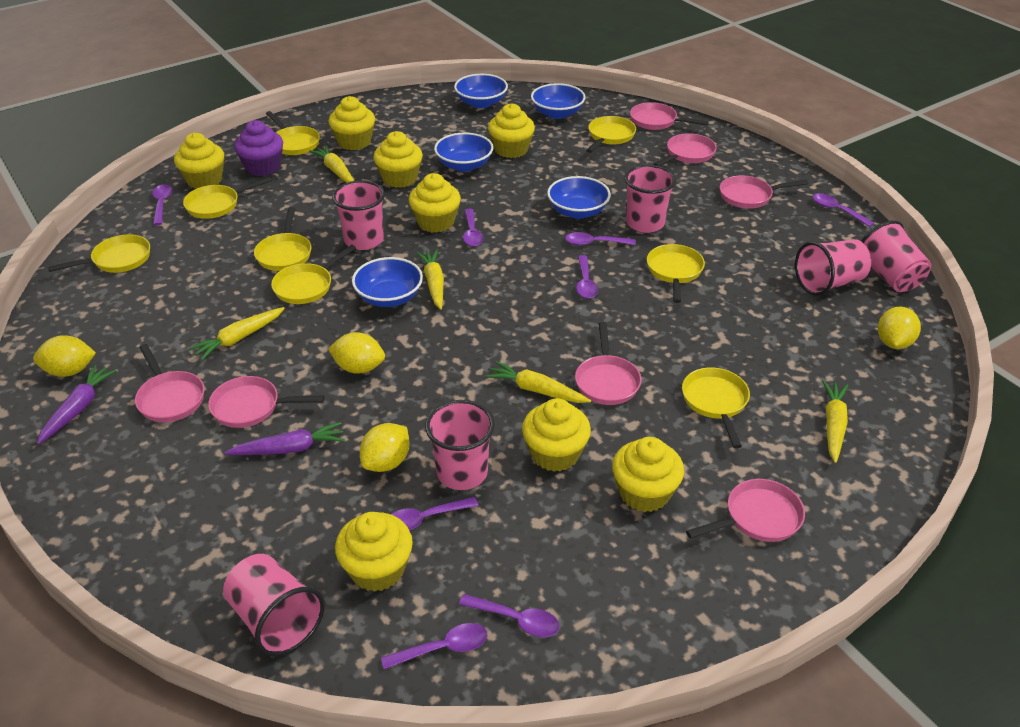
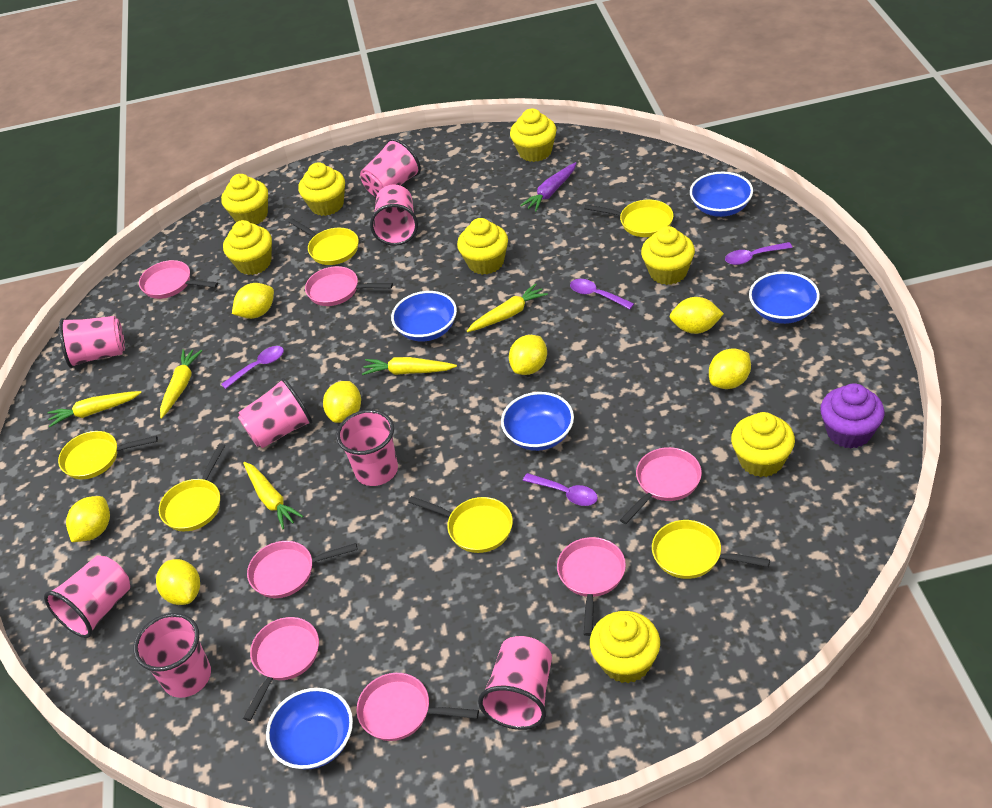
pink cup: [223,554,325,657] [332,180,385,250] [425,400,495,490] [625,165,676,233] [795,239,871,296] [861,220,931,292] = 6 -> [44,555,130,638] [59,316,125,368] [134,613,211,698] [238,378,313,448] [336,410,398,486] [360,138,421,197] [370,185,418,246] [478,636,552,730] = 8
purple carrot: [37,365,116,444] [225,422,345,455] = 2 -> [520,162,576,212] = 1
purple spoon: [152,184,172,225] [381,623,487,670] [391,497,478,531] [459,594,560,637] [463,209,484,247] [565,232,636,246] [576,255,598,299] [813,193,874,227] = 8 -> [221,346,284,389] [523,473,598,506] [570,279,634,309] [725,242,793,265] = 4
yellow lemon: [33,335,96,377] [328,332,385,374] [360,423,410,472] [878,307,921,349] = 4 -> [66,496,110,542] [156,559,200,605] [232,283,274,319] [323,381,361,423] [509,335,547,375] [670,297,724,334] [709,348,751,389] = 7
yellow pan: [48,234,150,273] [183,177,272,219] [254,207,312,271] [266,111,320,155] [271,245,356,304] [586,116,636,153] [647,244,705,303] [682,368,750,449] = 8 -> [58,431,158,479] [159,443,225,531] [289,219,359,265] [408,496,513,553] [584,199,673,237] [652,520,770,579] = 6

